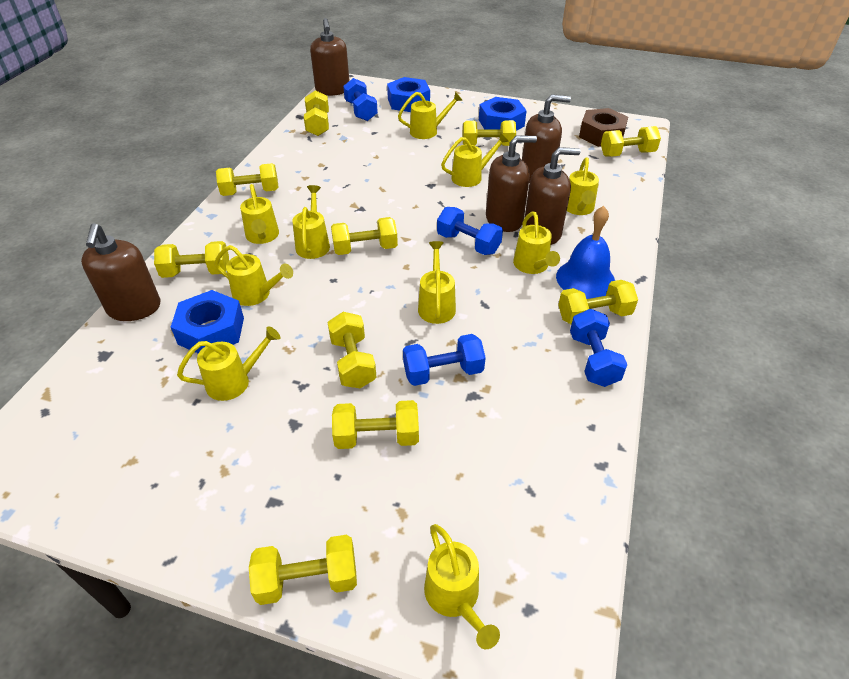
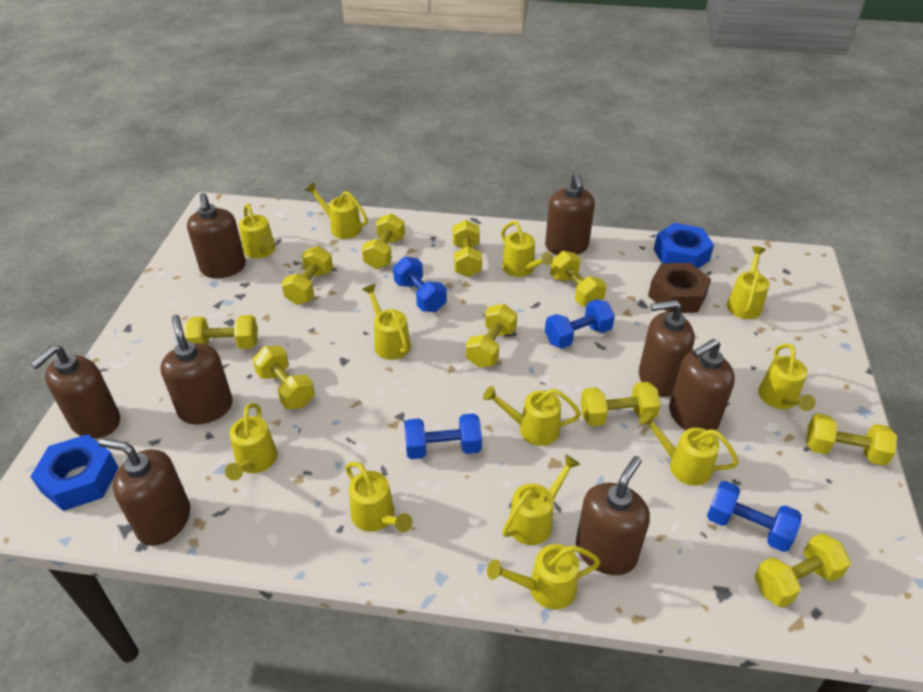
blue bell: [556,206,615,299] = 1 -> none = 0
blue nut: [171,290,244,354] [387,77,430,112] [479,97,527,131] = 3 -> [30,434,118,511] [654,223,714,268] = 2
brown soap dispenser: [81,223,160,321] [310,18,349,96] [486,135,537,232] [522,94,571,183] [525,147,580,245] = 5 -> [30,345,120,439] [98,438,190,546] [160,315,233,425] [187,193,246,278] [545,172,595,255] [576,456,650,575] [639,300,695,397] [669,339,735,430] = 8
yellow watering can: [177,326,281,401] [215,245,293,306] [240,184,279,244] [292,185,330,259] [398,92,462,139] [418,241,456,324] [424,524,500,649] [441,133,509,187] [513,212,560,274] [567,157,599,215] = 10 -> [225,403,277,481] [239,204,275,259] [305,183,368,239] [346,462,413,533] [362,284,411,360] [483,386,581,446] [487,544,600,610] [501,221,553,277] [502,454,580,545] [639,411,739,486] [727,246,769,319] [758,344,816,411] = 12

